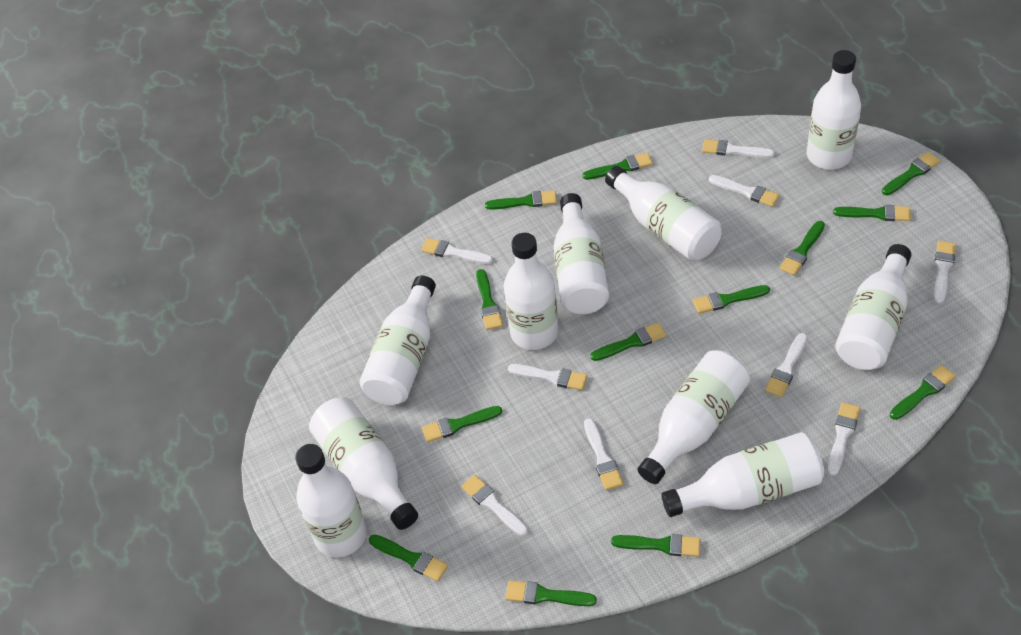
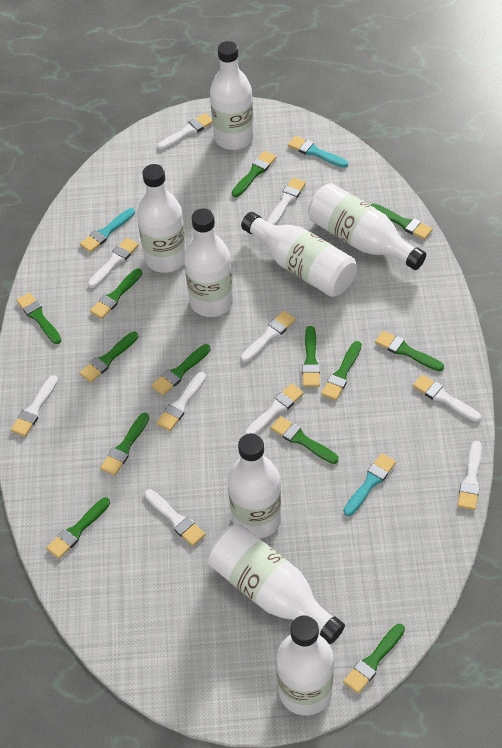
turquoise brush: none = 0 -> [80,208,135,252] [288,136,348,168] [343,453,396,516] = 3
white bottle: [295,444,367,557] [309,398,418,530] [360,275,436,405] [504,233,559,350] [553,193,609,314] [605,166,722,261] [638,350,750,484] [661,432,824,517] [807,50,861,170] [835,244,911,370] = 10 -> [137,164,187,273] [184,208,234,317] [208,524,345,644] [210,41,254,150] [228,433,282,539] [241,212,357,297] [276,615,334,716] [308,183,426,270] = 8
white brush: [421,238,493,264] [461,475,528,536] [508,364,587,390] [584,418,624,490] [702,139,775,158] [709,175,780,207] [765,333,807,397] [827,402,860,476] [934,241,956,304] = 9 -> [11,375,58,437] [88,238,139,288] [144,489,205,546] [156,372,206,431] [158,113,213,150] [241,311,296,362] [245,383,304,435] [267,177,306,225] [413,375,481,422] [458,441,482,510] = 10

